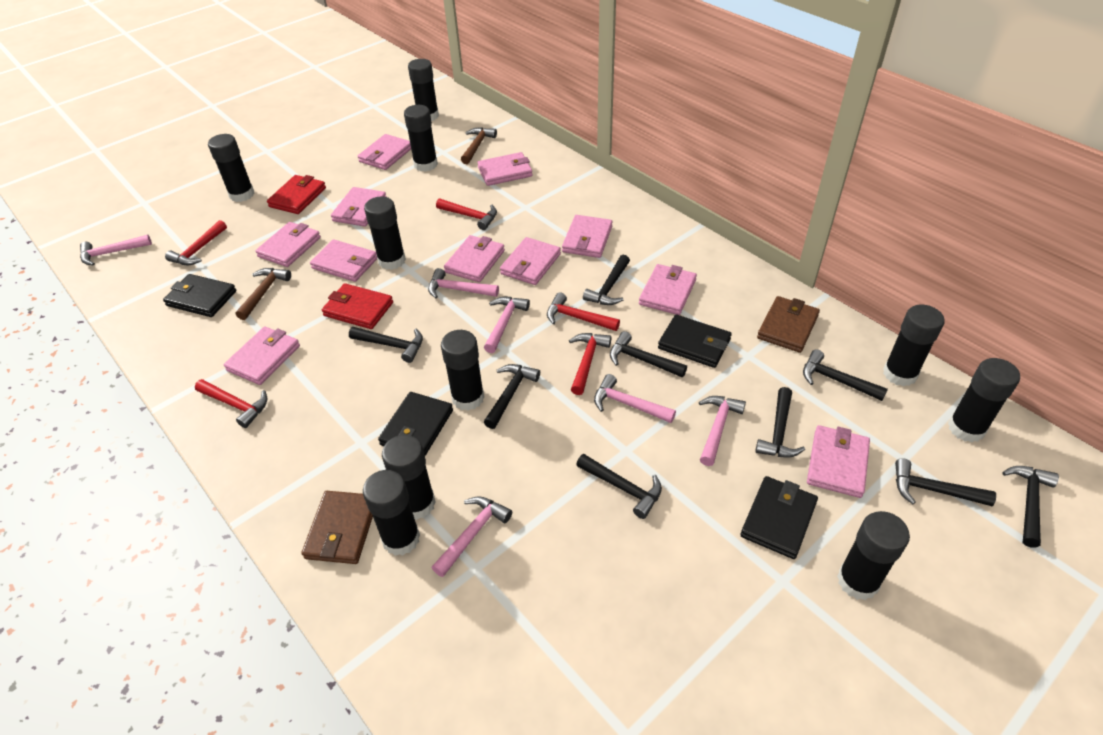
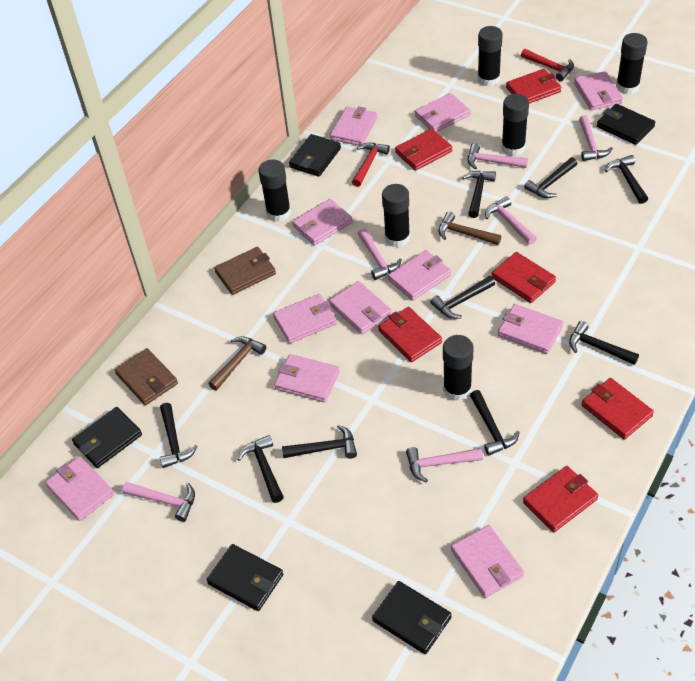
black glue stick: [208,134,254,202] [363,470,420,556] [364,196,406,270] [382,435,436,520] [404,105,438,172] [408,59,439,121] [441,330,484,411] [837,511,910,600] [883,305,945,387] [948,358,1020,442] = 10 -> [259,159,291,222] [382,184,410,247] [443,335,473,401] [477,26,503,87] [501,94,529,156] [616,33,648,95] = 6
black wallet: [163,274,236,317] [378,392,453,456] [658,315,732,368] [741,476,818,559] = 4 -> [72,407,142,468] [207,544,283,611] [289,134,341,177] [372,581,452,654] [597,104,656,145] = 5
red hammer: [165,220,227,265] [195,379,267,428] [436,199,497,230] [547,292,620,331] [569,333,611,395] = 5 -> [352,143,390,187] [521,49,574,81] = 2
red wallet: [267,175,326,214] [322,283,393,329] = 2 -> [378,307,442,362] [395,128,452,171] [491,252,556,303] [506,69,561,104] [523,466,598,532] [581,378,654,439] = 6

